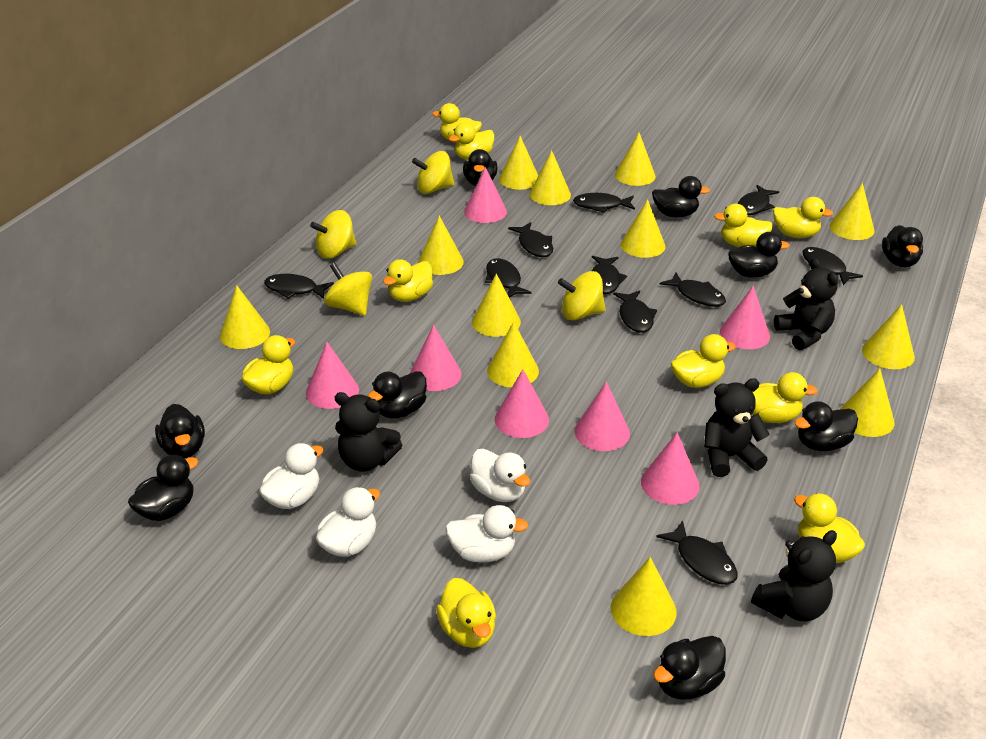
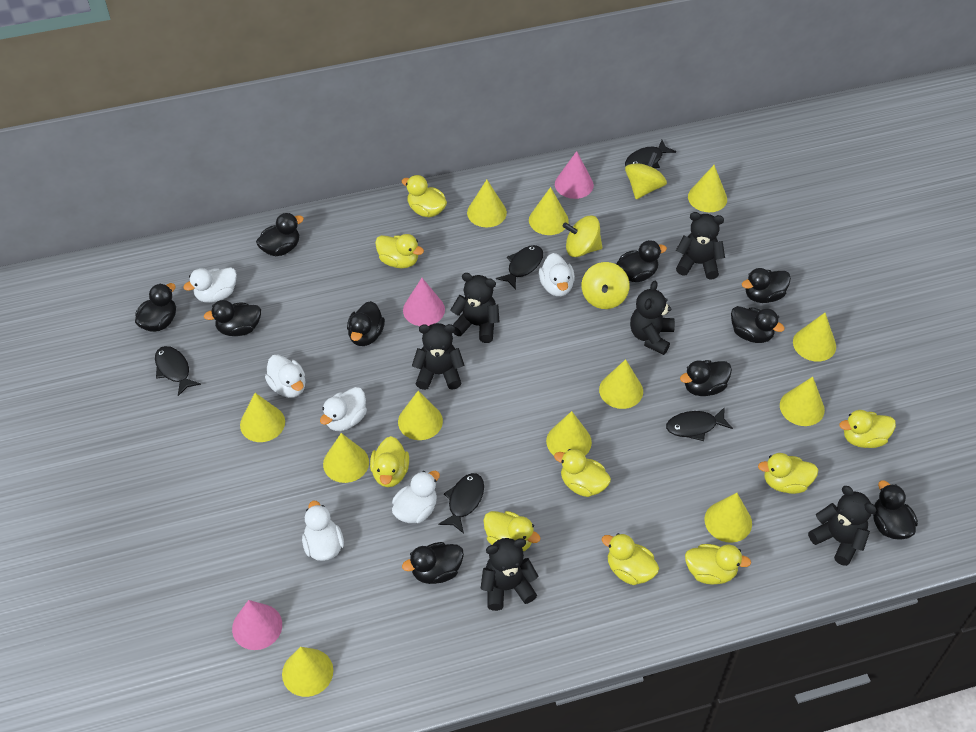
black duck: [128,455,199,521] [155,404,205,458] [368,371,427,419] [463,149,498,186] [652,176,710,217] [653,636,726,700] [728,232,790,278] [794,401,858,451] [882,225,923,267] = 9 -> [135,283,176,332] [204,300,261,336] [256,213,304,256] [347,301,385,346] [402,542,464,584] [616,240,667,282] [680,360,732,396] [731,306,785,343] [742,268,791,303] [873,480,918,539] = 10
black fish: [264,274,334,299] [485,258,531,297] [508,222,553,257] [573,193,635,213] [592,256,627,294] [613,290,657,333] [656,520,738,585] [659,273,726,307] [738,185,779,215] [802,247,863,285] = 10 -> [155,346,201,396] [438,473,484,534] [496,245,543,290] [625,140,676,168] [666,407,733,441] = 5
black teddy bear: [335,392,402,472] [704,378,770,477] [751,530,837,621] [774,258,838,350] = 4 -> [412,323,465,390] [450,273,500,343] [481,538,538,611] [630,280,675,355] [676,212,725,280] [808,486,877,566] = 6
pink cone: [306,342,359,409] [410,325,462,391] [464,167,507,223] [495,369,549,438] [575,382,630,451] [641,432,700,505] [720,286,770,349] = 7 -> [232,600,282,650] [403,278,445,326] [555,151,594,199] = 3
white duck: [259,443,324,509] [316,487,380,557] [445,505,529,562] [470,449,530,502] = 4 -> [183,267,237,303] [265,354,305,398] [302,501,344,561] [320,387,367,431] [392,471,440,523] [539,253,575,296] = 6
yellow duck: [242,335,295,394] [383,259,433,302] [432,103,482,143] [436,578,496,648] [449,123,495,160] [671,334,736,388] [714,204,773,247] [752,372,818,423] [773,197,834,238] [794,493,865,563] = 10 -> [370,436,409,487] [375,234,424,268] [402,175,447,217] [483,511,540,551] [554,449,611,497] [602,533,659,585] [685,544,751,584] [758,453,818,494] [839,410,896,448] = 9
yellow spinning top: [310,210,357,259] [324,263,372,316] [412,151,454,194] [558,271,606,320] = 4 -> [563,216,602,257] [582,262,630,309] [625,152,667,199] = 3

